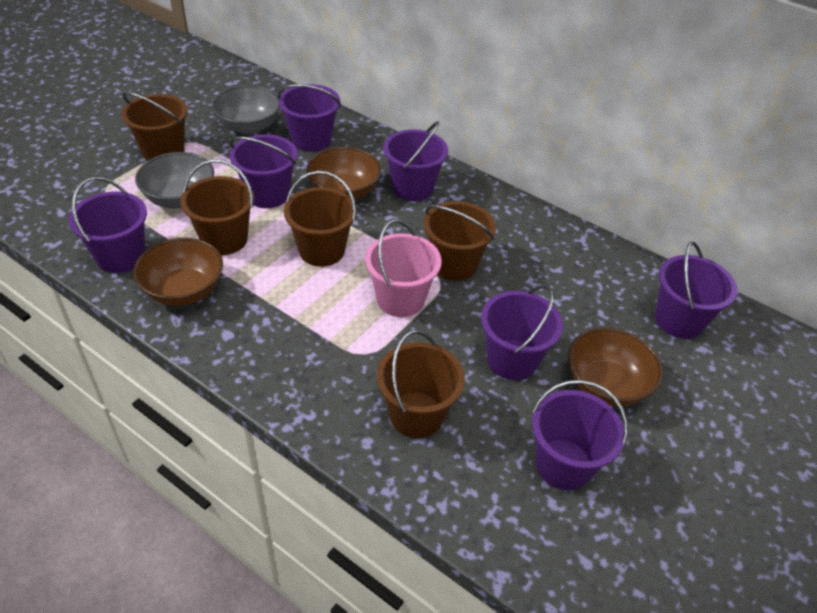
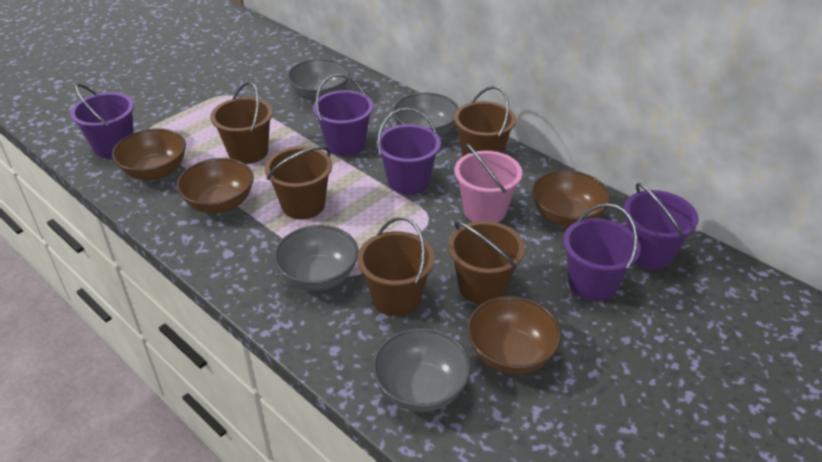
brown bowl: [133,238,223,306] [306,147,381,200] [568,328,663,406] = 3 -> [112,128,186,180] [176,158,253,213] [467,296,562,374] [532,170,610,227] = 4
grey bowl: [135,152,214,208] [212,85,280,134] = 2 -> [274,225,358,291] [287,59,350,102] [373,328,471,412] [393,93,459,137] = 4
purple bucket: [68,177,147,273] [230,134,298,208] [278,84,341,152] [383,121,448,201] [481,285,563,380] [532,380,628,490] [655,242,737,339] = 7 -> [70,84,134,158] [313,74,374,156] [376,108,441,195] [563,204,641,301] [624,183,699,270] = 5

